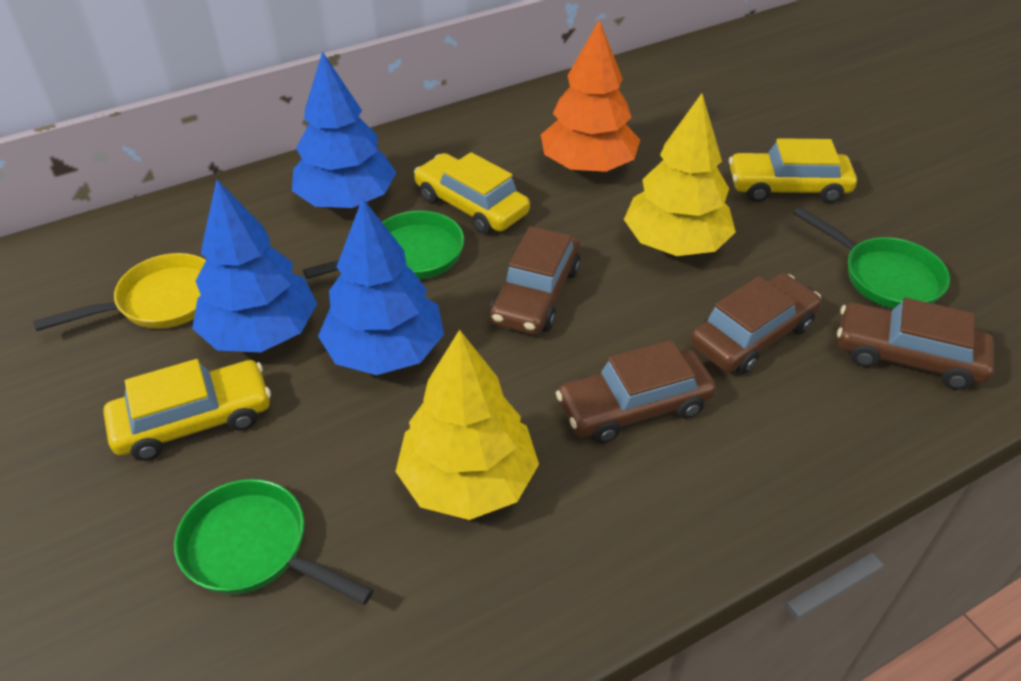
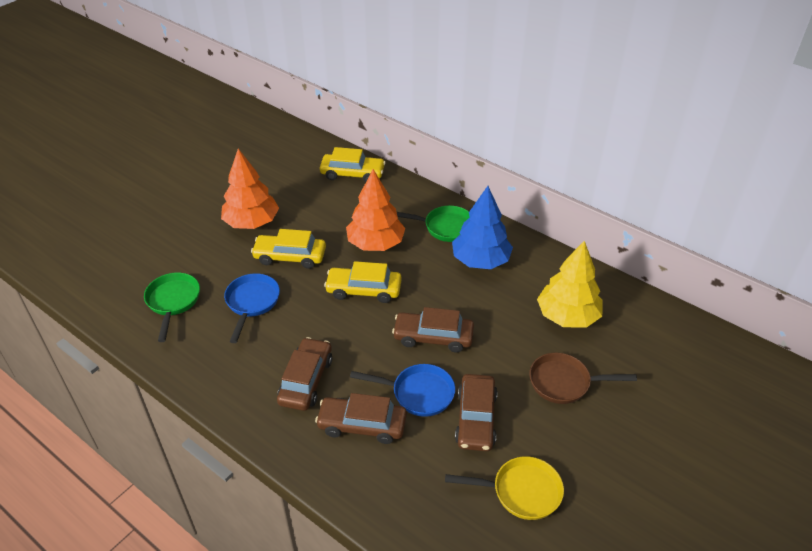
blue pan: none = 0 -> [224,273,280,343] [350,364,455,417] = 2
blue tree: [192,180,317,352] [292,51,396,208] [318,198,444,375] = 3 -> [452,186,513,269] = 1
brown pan: none = 0 -> [529,353,637,404] = 1
green pan: [174,479,373,605] [303,211,464,279] [793,207,950,309] = 3 -> [144,273,200,342] [397,206,470,242] = 2
orange tree: [541,19,640,172] = 1 -> [221,149,279,229] [346,169,405,251] = 2
yellow tree: [395,330,539,520] [624,93,736,256] = 2 -> [537,241,603,328] = 1

